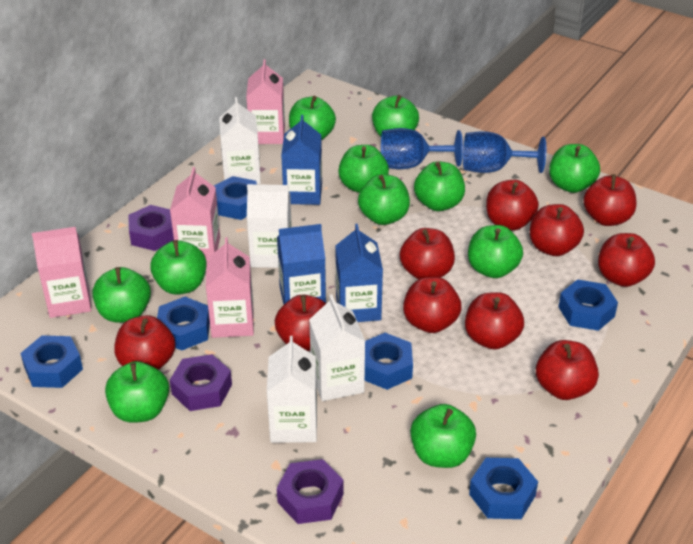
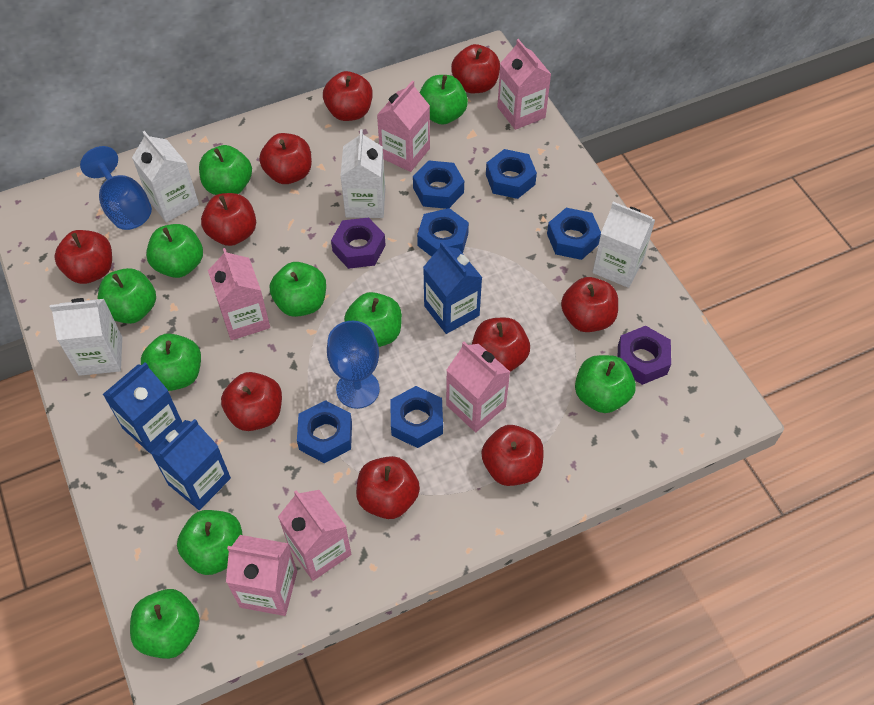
green apple: [93,267,151,323] [105,361,169,423] [150,240,207,295] [289,96,336,140] [339,145,389,193] [358,174,410,225] [372,95,419,137] [410,404,476,468] [414,161,465,211] [468,225,523,278] [549,144,600,193] = 11 -> [97,268,156,324] [130,589,200,659] [141,333,201,391] [146,224,203,278] [177,510,243,575] [199,145,252,195] [270,262,326,317] [344,292,402,347] [419,75,468,125] [575,355,636,413] = 10
pink carton: [32,227,91,318] [170,167,220,261] [206,237,254,338] [246,59,285,144] = 4 -> [208,248,270,340] [226,535,297,616] [278,490,351,581] [377,81,430,172] [446,342,510,432] [497,39,551,130] = 6
purple nut: [128,205,174,251] [170,354,232,411] [277,459,343,524] = 3 -> [331,217,386,269] [618,326,671,385] = 2

